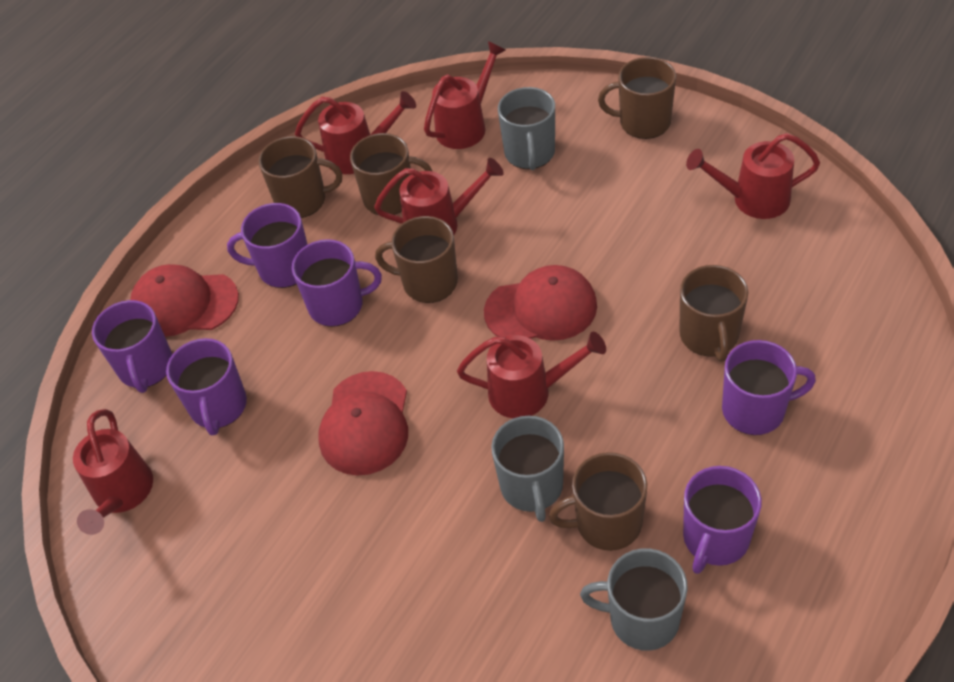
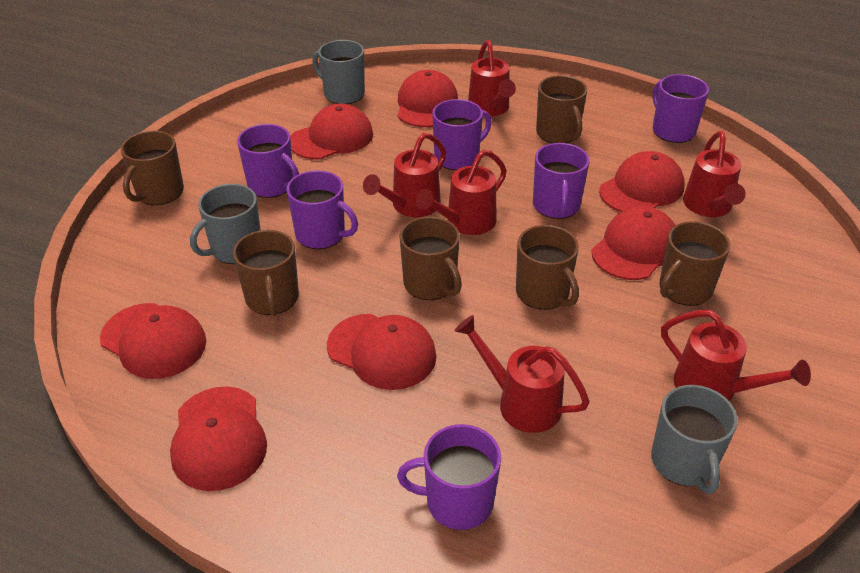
red cap: [130,264,239,337] [318,371,408,476] [484,265,597,341] = 3 -> [100,303,206,379] [170,386,267,491] [290,104,373,160] [327,314,437,390] [397,70,458,127] [591,206,676,280] [599,151,685,212] = 7

